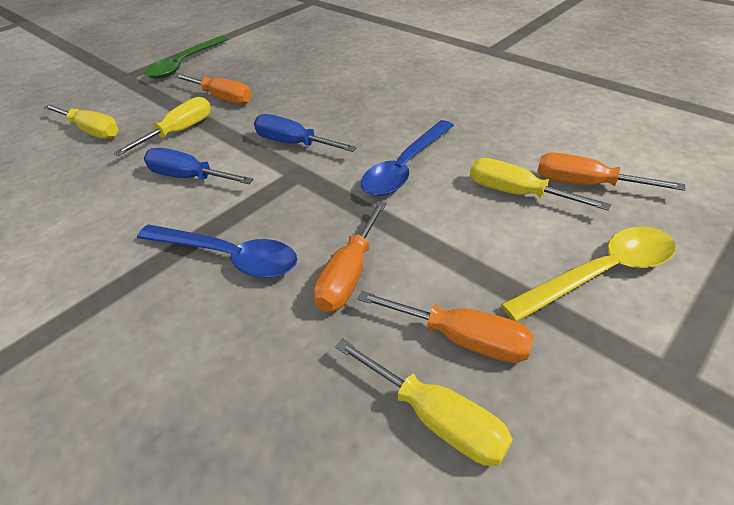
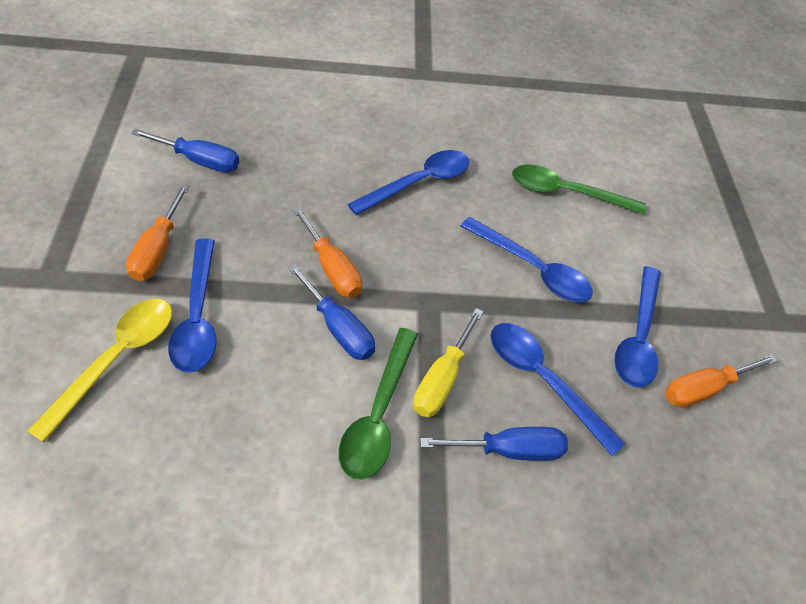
blue screwdriver: [144,148,254,184] [254,114,357,152] = 2 -> [131,129,239,172] [288,263,375,360] [420,427,568,461] = 3
blue spoon: [137,224,297,278] [361,120,454,196] = 2 -> [168,239,217,373] [348,150,469,215] [461,217,593,303] [491,323,625,456] [614,266,661,388] = 5
green spoon: [144,36,228,79] = 1 -> [339,328,418,480] [512,165,646,215] = 2
orange screwdriver: [174,74,252,104] [313,201,387,312] [358,291,534,363] [537,152,686,191] = 4 -> [126,184,190,281] [292,206,362,298] [665,354,778,408] = 3
yellow screwdriver: [43,104,119,139] [114,97,211,156] [335,339,513,466] [470,158,611,211] = 4 -> [413,308,483,417] = 1

